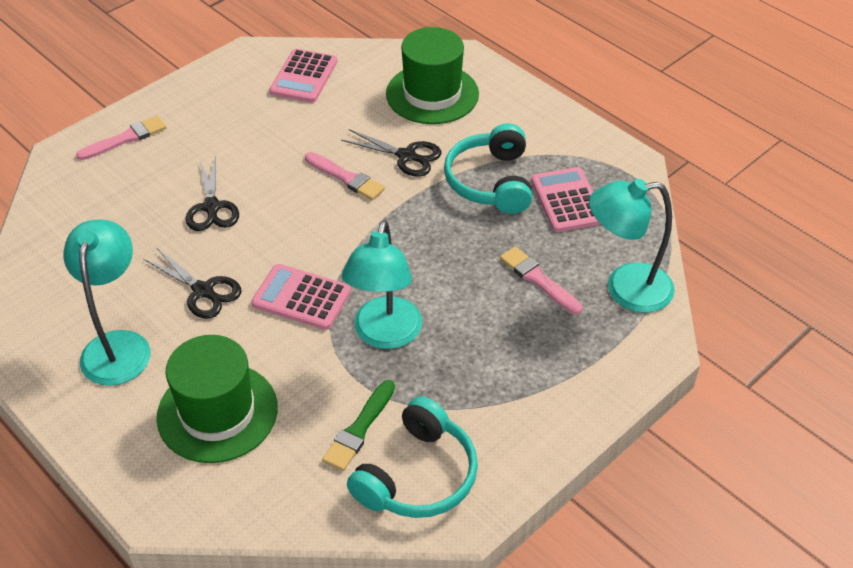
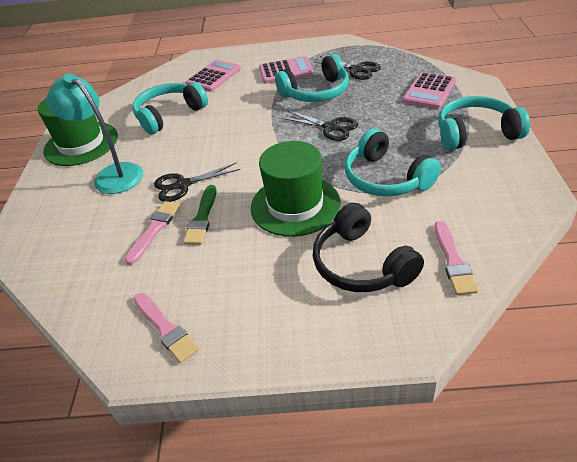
black headphones: none = 0 -> [313,203,424,292] = 1
turquoise headphones: [347,396,478,518] [444,123,532,214] = 2 -> [132,82,208,134] [275,54,349,102] [345,129,441,197] [438,96,530,150] = 4
turquoise lamp: [63,219,151,386] [342,220,422,349] [589,179,675,313] = 3 -> [46,73,143,194] = 1

